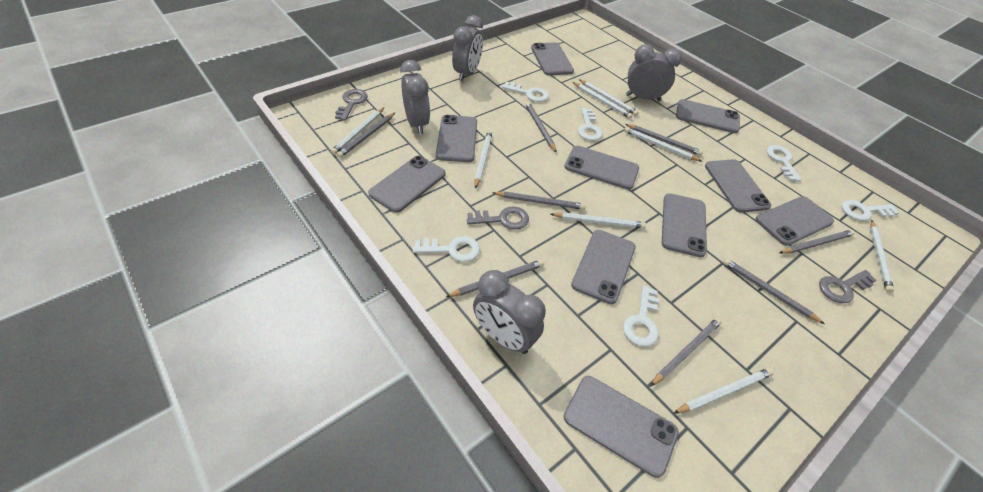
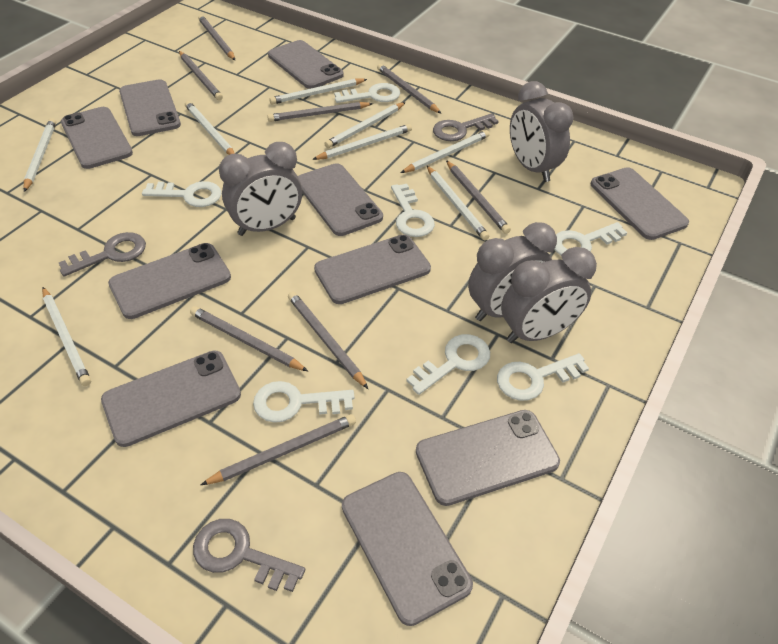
white key: [413,236,480,262] [502,82,549,102] [578,108,603,141] [623,286,659,347] [766,145,802,182] [842,200,899,221] = 6 -> [142,181,221,207] [253,381,355,423] [334,83,400,103] [391,184,435,237] [406,334,490,395] [497,353,589,401] [554,222,627,255] = 7

